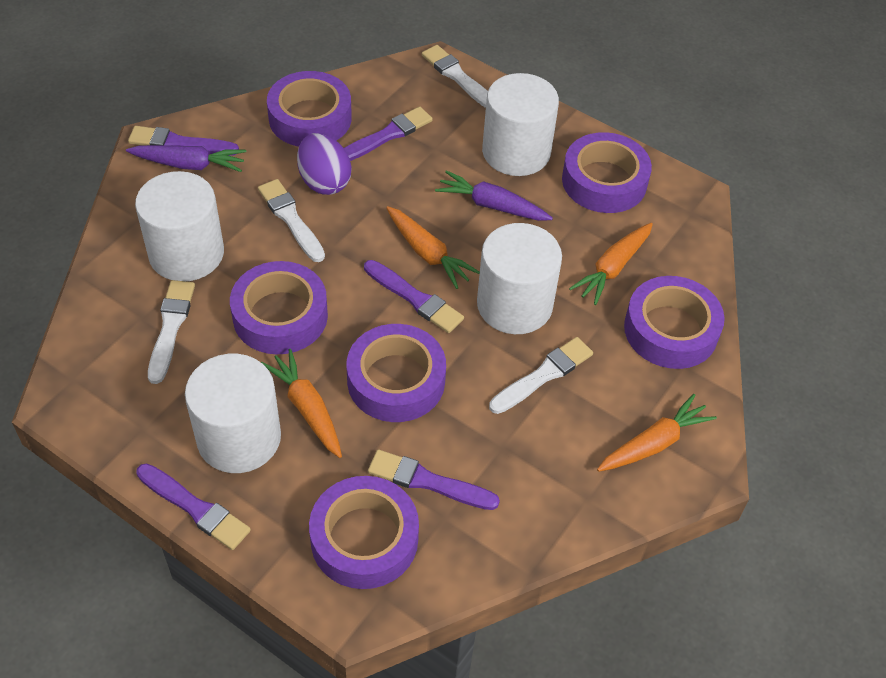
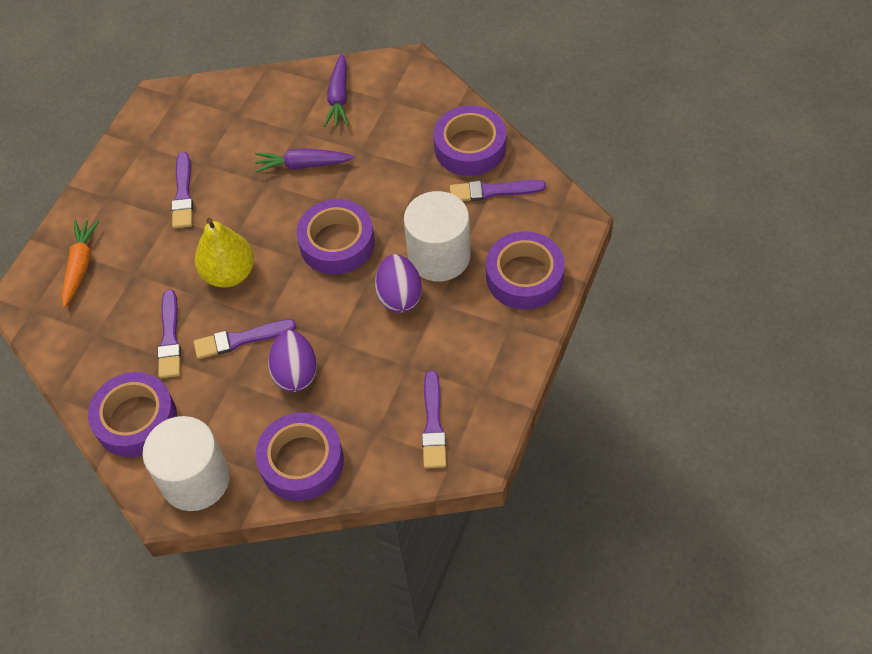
orange carrot: [261,349,342,458] [386,206,480,289] [569,223,653,305] [597,394,717,472] = 4 -> [62,220,100,308] = 1
purple egg: [297,133,352,195] = 1 -> [268,330,317,392] [375,254,422,313] = 2
purple tape: [230,261,328,354] [267,71,352,147] [309,476,419,589] [347,324,446,422] [562,132,652,213] [624,276,725,369] = 6 -> [88,372,177,457] [256,412,344,501] [296,199,375,274] [433,105,506,176] [486,231,565,310] = 5
white brush: [148,280,195,384] [258,179,325,262] [422,45,488,108] [489,337,593,414] = 4 -> none = 0
white cylinder: [135,171,224,281] [185,354,281,473] [477,223,562,334] [482,73,559,176] = 4 -> [142,416,230,511] [404,191,471,282] = 2
yellow pear: none = 0 -> [195,218,254,288] = 1

